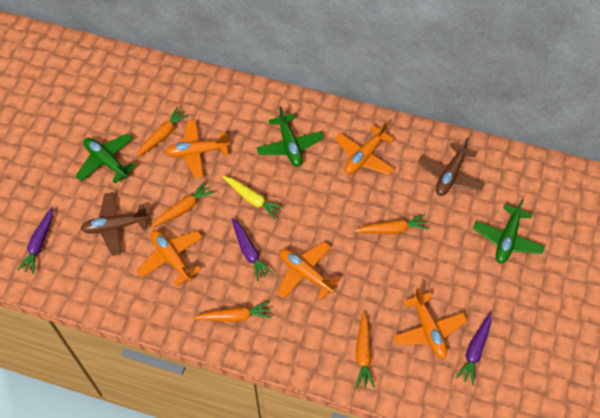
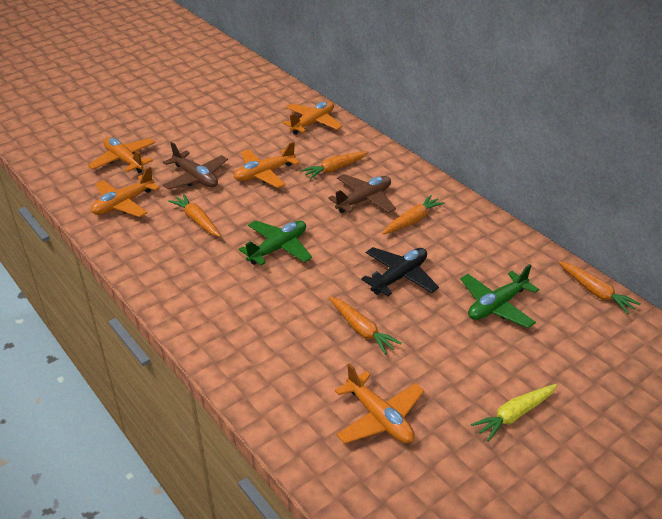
black plane: none = 0 -> [361,247,439,296] = 1
green plane: [76,134,136,184] [256,106,324,167] [473,199,545,263] = 3 -> [239,220,312,266] [460,264,539,328] = 2
purple carrot: [17,207,53,274] [232,218,273,281] [456,313,492,385] = 3 -> none = 0

